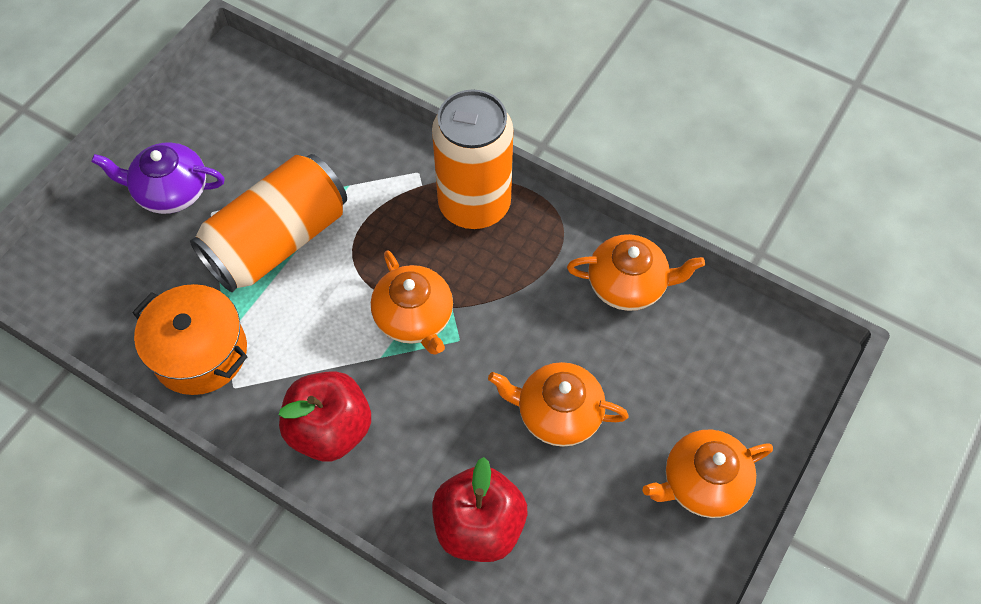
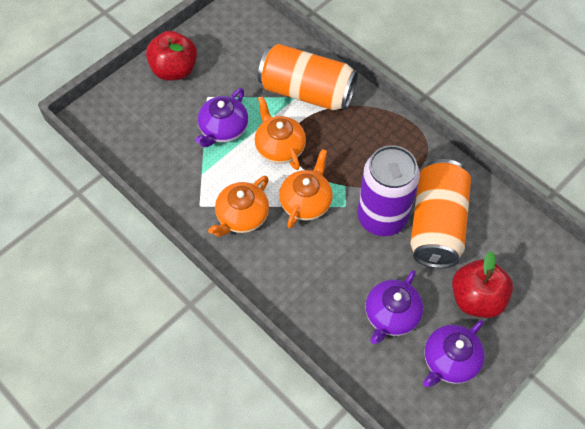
orange pot: [132,284,248,395] = 1 -> none = 0
orange teapot: [371,250,453,355] [488,362,629,447] [567,234,705,311] [643,429,773,518] = 4 -> [208,176,269,237] [254,96,306,170] [279,149,333,229] = 3
purple can: none = 0 -> [357,145,420,236] = 1
purple teapot: [91,142,225,214] = 1 -> [195,88,248,147] [365,270,424,344] [423,320,485,387] = 3

